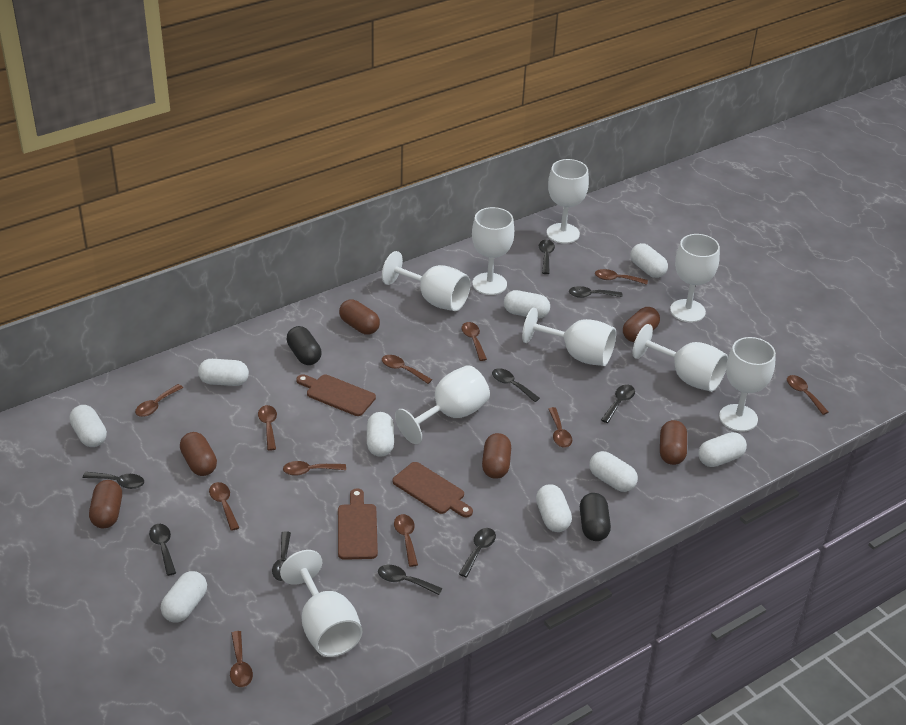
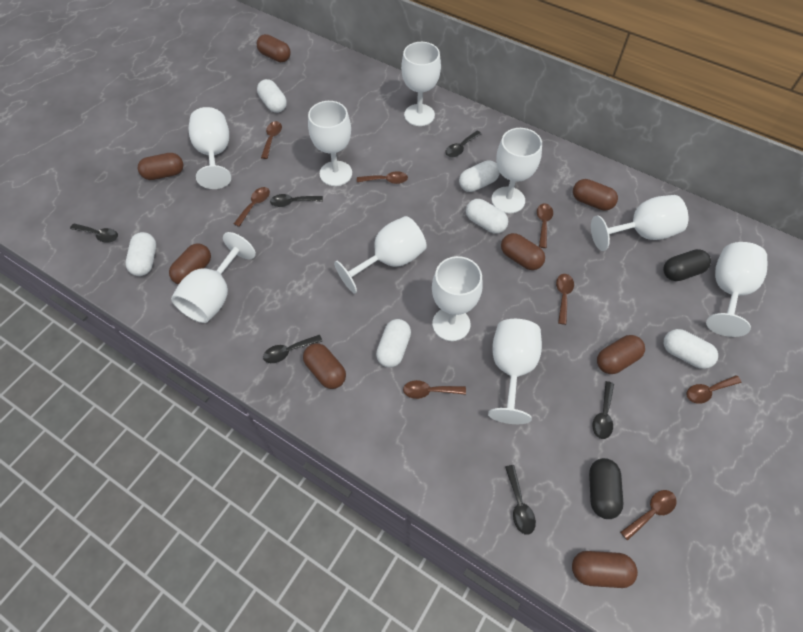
black spoon: [83,472,144,489] [149,524,176,576] [272,531,291,581] [378,565,443,595] [459,528,496,578] [492,368,540,402] [539,240,555,274] [569,286,623,298] [601,385,635,423] = 9 -> [70,223,118,243] [263,335,322,363] [270,194,323,207] [445,131,482,157] [505,465,536,535] [592,381,614,439] = 6
brown capsule: [89,480,122,528] [180,432,217,476] [339,300,380,335] [482,433,511,479] [623,307,660,342] [660,420,687,465] = 6 -> [138,153,183,180] [169,244,211,285] [257,34,291,62] [303,343,346,389] [501,233,545,270] [572,551,638,588] [573,179,618,211] [597,335,645,374] = 8
brown cutting board: [296,374,376,416] [338,488,378,560] [392,462,473,518] = 3 -> none = 0
brown spoon: [135,384,183,417] [209,482,239,531] [230,631,253,687] [258,405,277,451] [283,461,346,476] [382,355,432,384] [394,514,418,567] [462,322,487,361] [548,407,572,448] [595,269,648,285] [787,375,829,415] = 11 -> [234,187,270,227] [261,121,282,159] [357,171,408,184] [403,380,466,399] [537,204,553,248] [556,274,574,325] [620,490,677,541] [686,375,742,404] = 8
white capsule: [69,405,107,447] [161,571,207,622] [198,359,249,386] [367,412,394,457] [504,290,550,319] [536,484,572,532] [589,451,638,492] [630,243,668,278] [698,432,747,467] = 9 -> [125,232,156,276] [257,79,287,113] [376,319,411,368] [459,160,500,192] [466,199,508,234] [664,329,718,369] = 6
white goblet: [280,550,362,657] [382,251,471,311] [395,365,490,444] [472,207,514,295] [522,308,616,366] [547,159,589,244] [633,324,728,392] [670,234,720,322] [719,337,776,432] = 9 -> [171,232,256,323] [189,107,231,189] [308,101,352,186] [334,216,427,294] [401,42,441,126] [432,256,483,341] [488,319,542,424] [492,128,542,213] [591,195,688,251] [706,242,767,337] = 10

